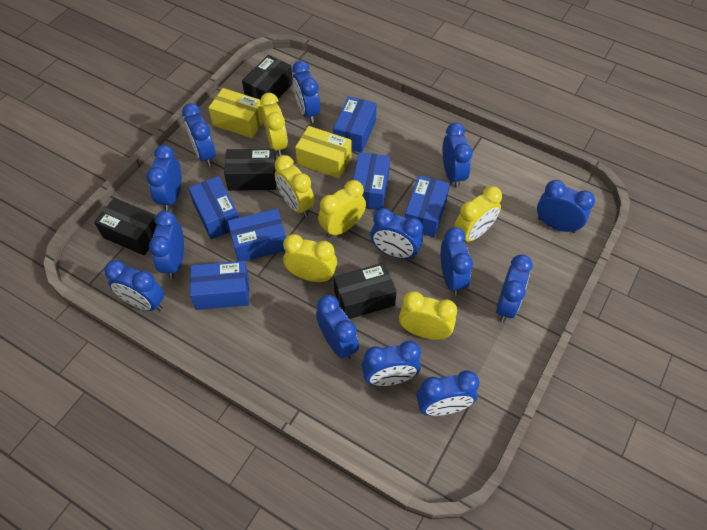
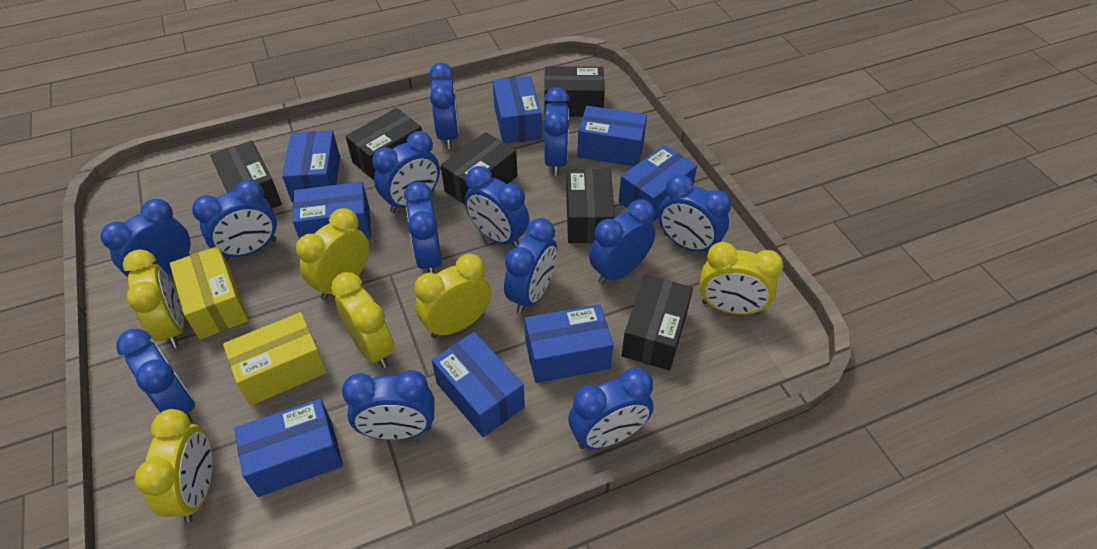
black box: [94,198,157,255] [224,149,276,191] [242,55,293,99] [334,263,397,319] = 4 -> [210,141,282,208] [345,108,422,180] [441,132,517,204] [544,66,605,117] [566,169,615,243] [622,275,693,370] = 6
blue box: [188,176,239,239] [190,261,249,310] [228,209,286,261] [333,96,377,153] [353,152,390,210] [405,175,450,237] = 6 -> [234,399,343,497] [282,130,340,202] [293,182,371,239] [432,332,525,437] [493,76,542,144] [524,304,613,383] [577,106,647,166] [618,145,697,223] = 8

